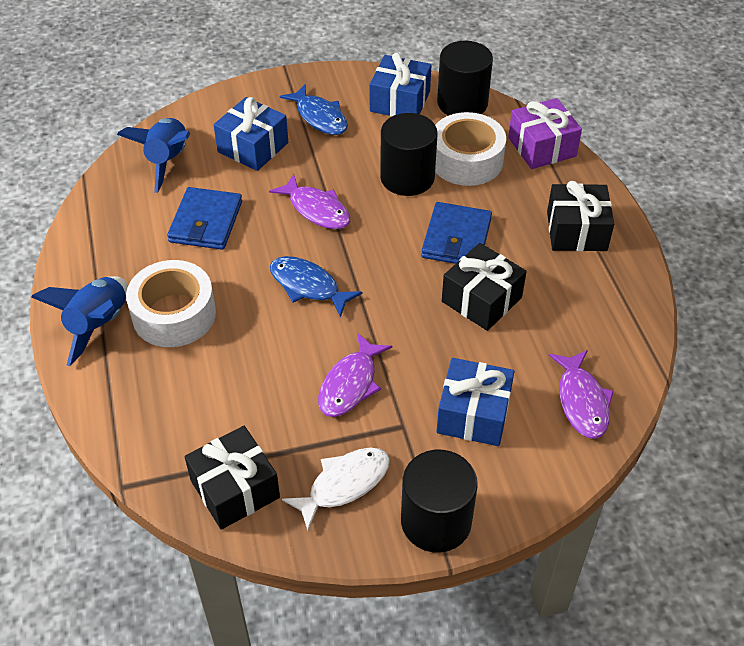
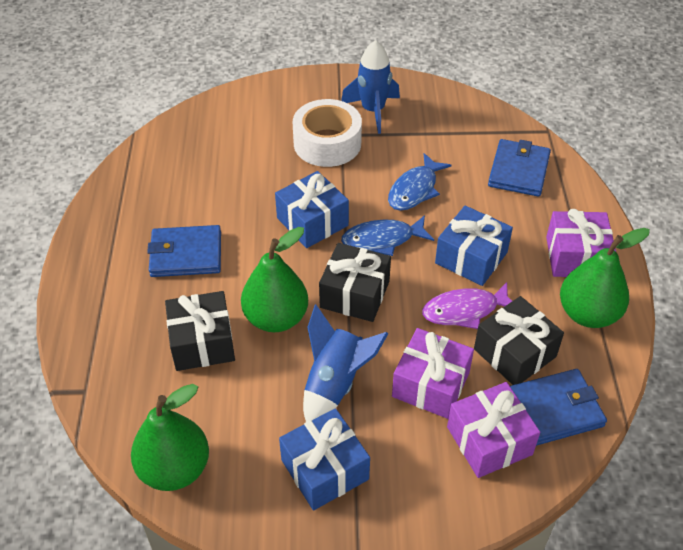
black cylinder: [380,113,438,196] [401,450,478,553] [437,41,493,116] = 3 -> none = 0
blue wallet: [167,187,242,250] [421,202,492,264] = 2 -> [147,225,221,277] [488,139,551,197] [510,369,607,446] = 3
green pear: none = 0 -> [131,384,209,491] [241,227,308,332] [560,228,650,328] = 3
purple fish: [269,174,350,229] [318,333,392,417] [549,350,614,439] = 3 -> [422,282,512,329] = 1
purple gift: [508,98,582,169] = 1 -> [392,328,474,419] [447,382,540,478] [546,209,616,277] = 3
white fish: [282,448,390,531] = 1 -> none = 0
white tape: [126,260,216,347] [435,112,506,186] = 2 -> [293,99,362,167] = 1

